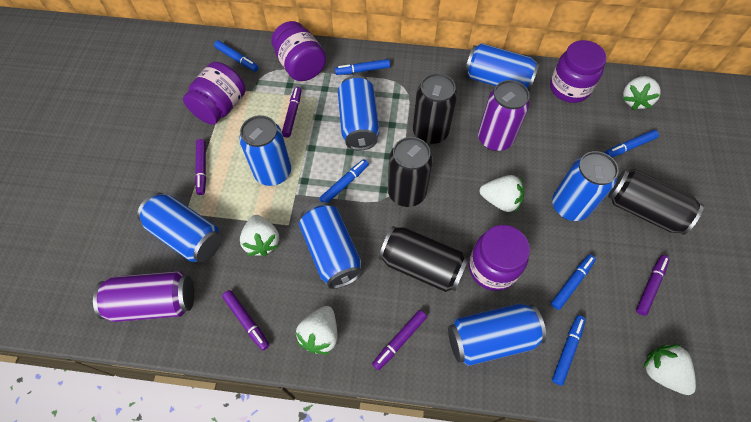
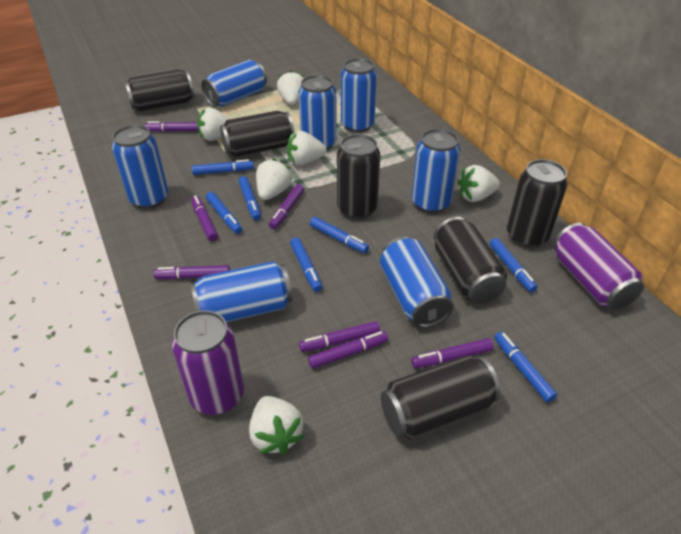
black can: [379,226,468,292] [388,137,433,207] [413,73,457,144] [608,169,704,235] = 4 -> [125,69,194,112] [220,111,295,157] [337,134,380,220] [381,356,501,439] [434,217,507,304] [507,159,567,248] = 6
blue marker: [214,40,259,72] [319,159,369,203] [335,59,390,75] [551,254,596,310] [552,315,586,386] [605,130,659,157] = 6 -> [192,159,254,175] [206,192,242,234] [239,176,261,221] [290,238,322,292] [310,217,369,253] [490,238,538,292] [494,332,557,403] = 7
purple jar: [183,62,246,125] [271,21,326,81] [469,225,530,291] [550,40,607,103] = 4 -> none = 0
purple marker: [195,139,206,195] [222,290,269,351] [282,87,301,137] [372,310,427,370] [636,255,669,316] = 5 -> [144,121,198,132] [153,265,230,279] [191,195,218,241] [269,184,304,229] [299,321,380,352] [308,331,388,369] [411,338,493,368] = 7
white strawberry: [240,215,279,256] [296,306,337,354] [480,175,524,212] [623,76,661,110] [643,344,696,395] = 5 -> [197,108,230,141] [249,396,304,454] [256,158,292,200] [277,70,304,105] [287,131,327,166] [457,165,500,202] = 6

